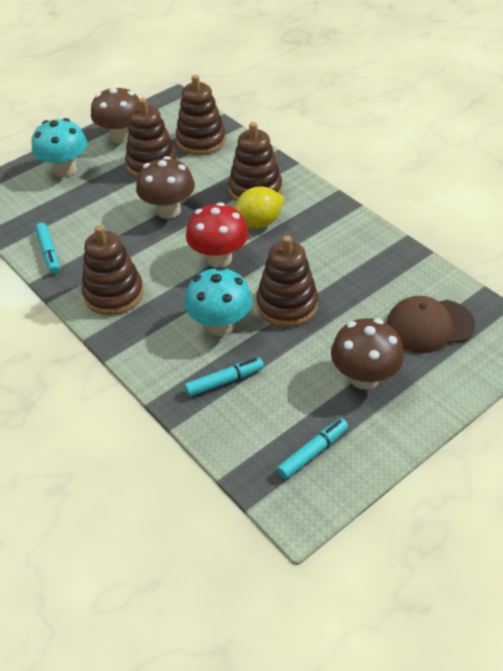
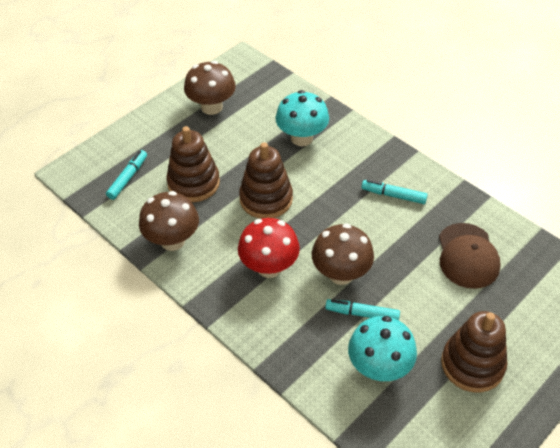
brown stacking toy: [82,225,144,315] [125,98,177,178] [176,75,226,155] [229,122,282,202] [256,236,318,327] = 5 -> [166,126,220,202] [239,142,293,219] [441,311,507,393] = 3
yellow lemon: [234,186,284,228] = 1 -> none = 0

